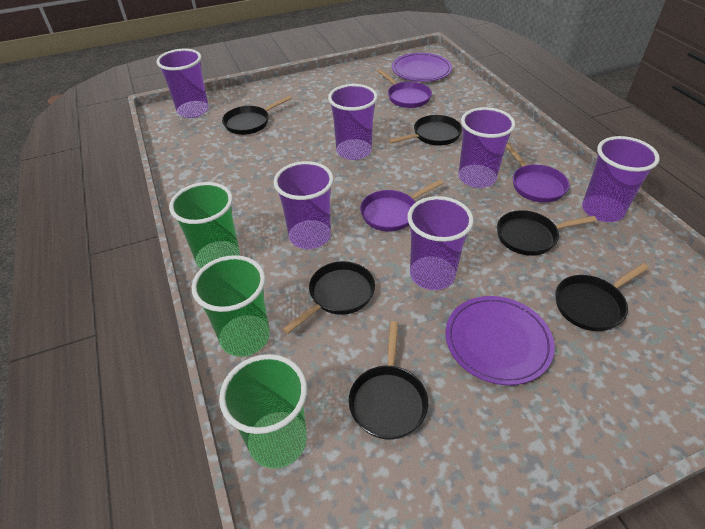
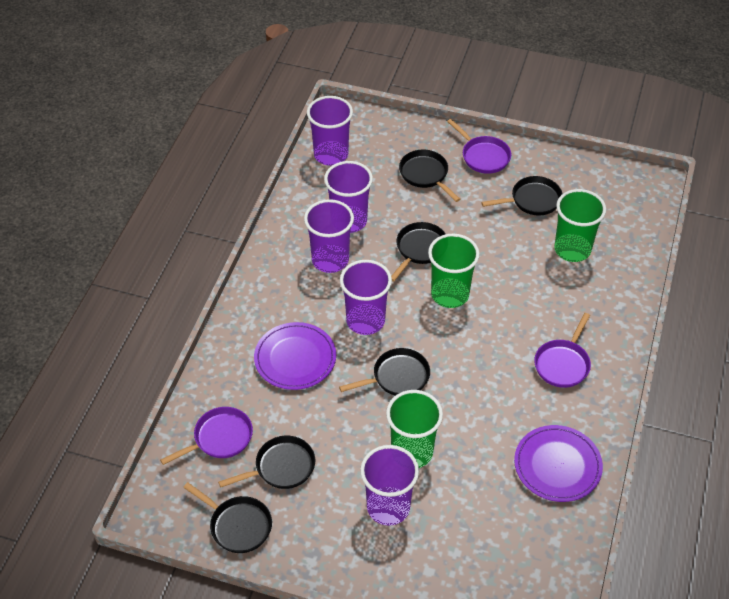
purple cup: [157,49,209,118] [273,161,334,249] [328,84,378,160] [407,196,474,290] [459,107,516,188] [582,136,660,222] = 6 -> [304,199,354,273] [307,96,353,166] [324,161,373,233] [340,260,392,335] [360,445,419,526] = 5

